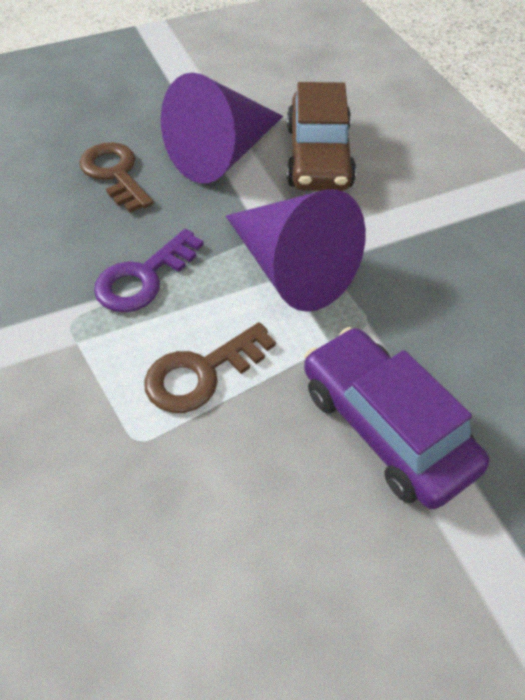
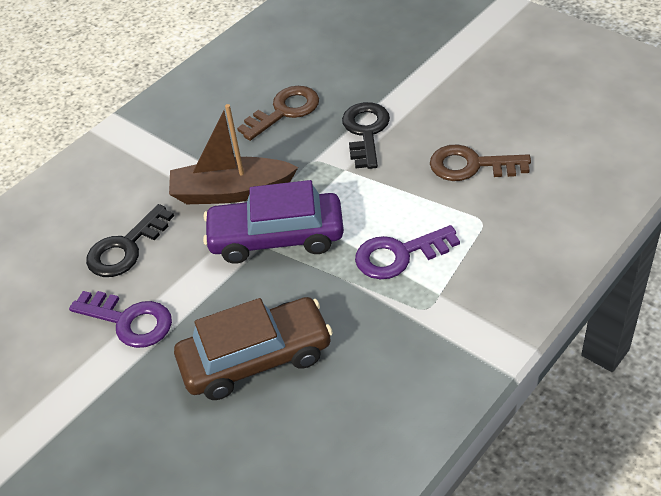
black key: none = 0 -> [86,204,174,277] [342,102,390,169] = 2
brown boat: none = 0 -> [169,104,298,204] = 1
purple cone: [161,73,283,183] [226,189,366,312] = 2 -> none = 0
purple key: [94,229,204,312] = 1 -> [69,291,172,348] [355,225,460,279] = 2

